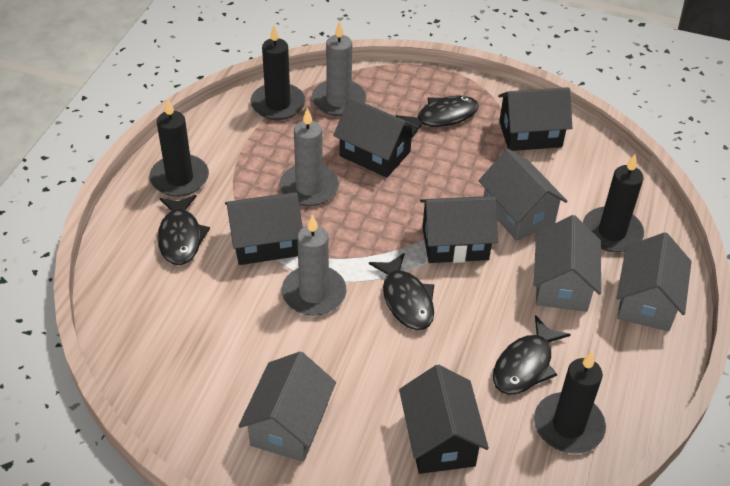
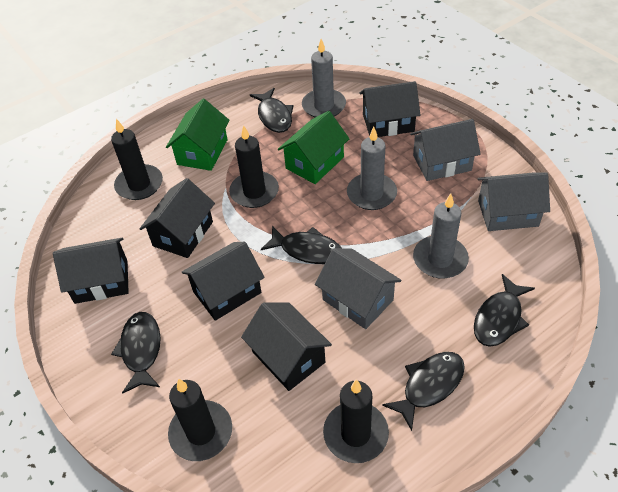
black fish: [157,195,210,265] [369,253,434,330] [396,95,479,137] [493,315,571,395] = 4 -> [111,312,161,393] [250,88,294,133] [261,226,342,264] [382,352,465,431] [474,274,535,347] = 5
green house: none = 0 -> [166,99,230,171] [278,111,349,184] = 2
grey house: [239,352,336,462] [479,149,568,241] [534,215,601,312] [617,232,692,331] = 4 -> [315,248,401,329] [410,119,480,181] [478,172,550,231] = 3

